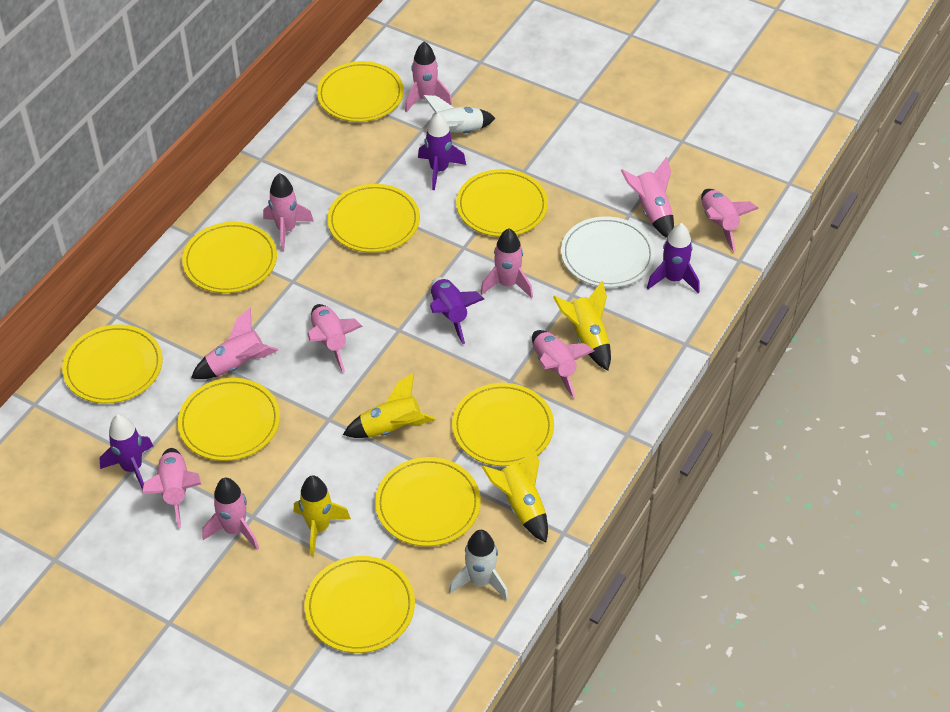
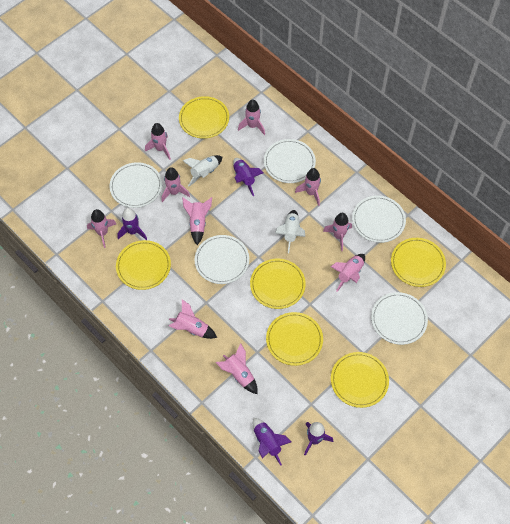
white plate: [561,217,655,288] = 1 -> [110,162,162,208] [195,235,249,284] [264,139,316,183] [352,196,406,243] [371,292,428,345] = 5
yellow plate: [62,324,163,403] [178,378,280,461] [182,222,277,293] [304,556,415,653] [317,61,404,122] [327,184,420,252] [375,457,481,546] [452,383,554,466] [456,169,548,237] = 9 -> [116,240,171,290] [179,96,229,138] [250,259,306,309] [266,312,323,366] [331,352,389,408] [391,238,446,287] = 6
yellow rocket: [294,475,351,557] [343,373,436,438] [482,445,548,542] [553,281,611,370] = 4 -> none = 0

